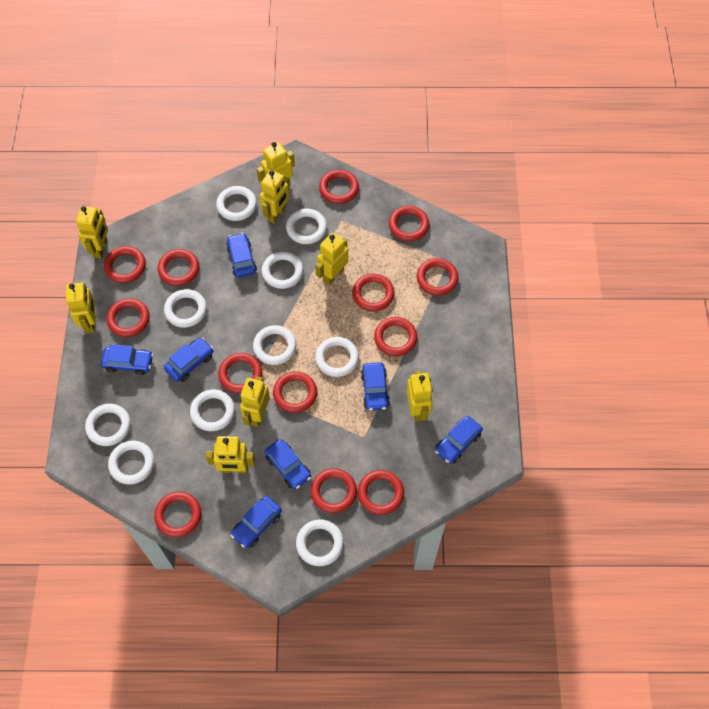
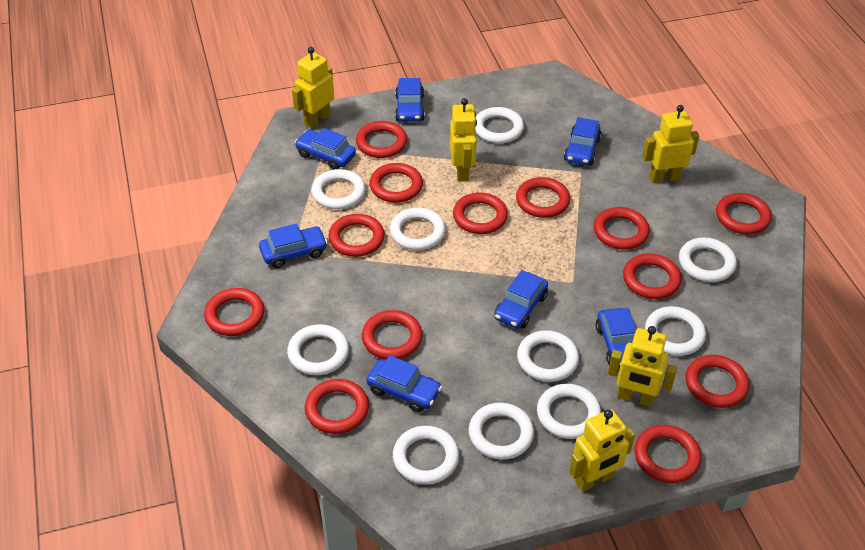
yellow robot: [66,283,95,333] [76,206,108,258] [206,436,255,473] [240,376,270,427] [257,142,295,185] [260,170,290,224] [315,233,348,285] [407,371,433,421] = 8 -> [292,47,334,128] [450,98,477,182] [569,409,635,492] [608,326,677,407] [643,105,699,183] = 5

